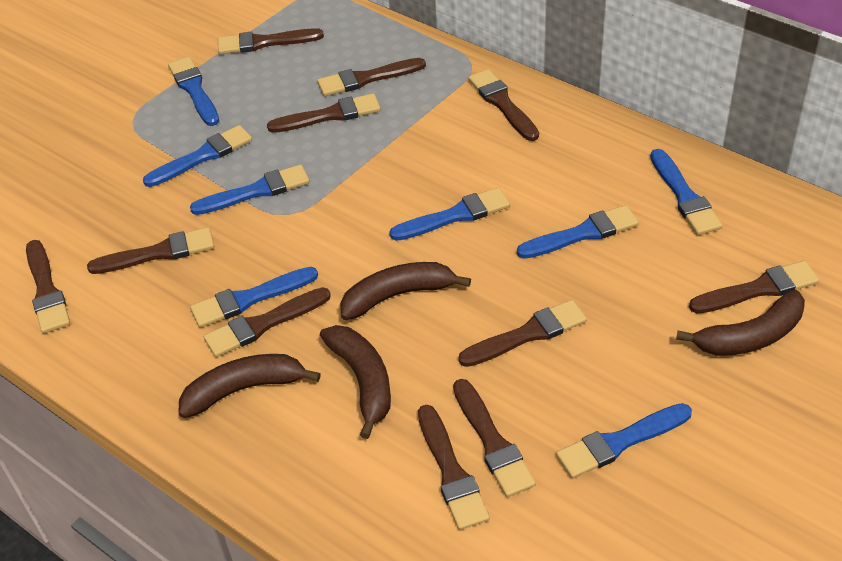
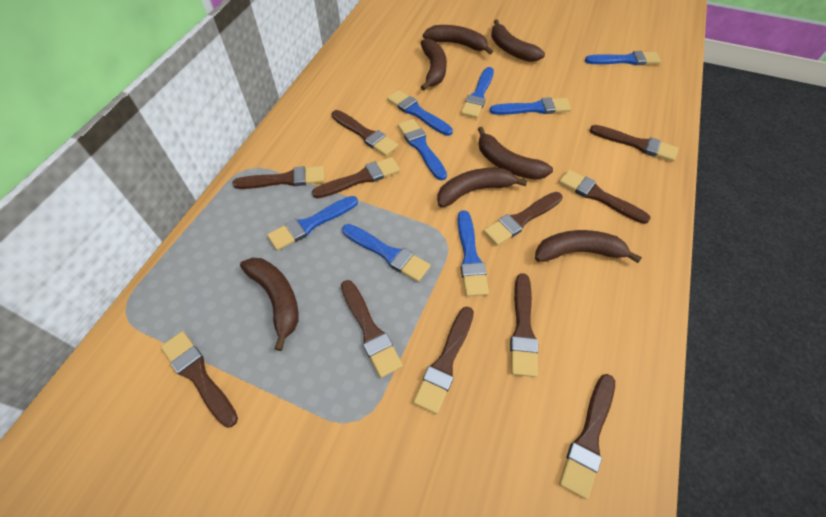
brown banana: [178,354,321,418] [320,325,391,439] [340,262,471,320] [676,290,805,356] = 4 -> [240,258,298,351] [421,38,447,91] [423,25,493,55] [437,168,527,207] [478,127,553,180] [491,19,545,62] [535,230,642,263] = 7

